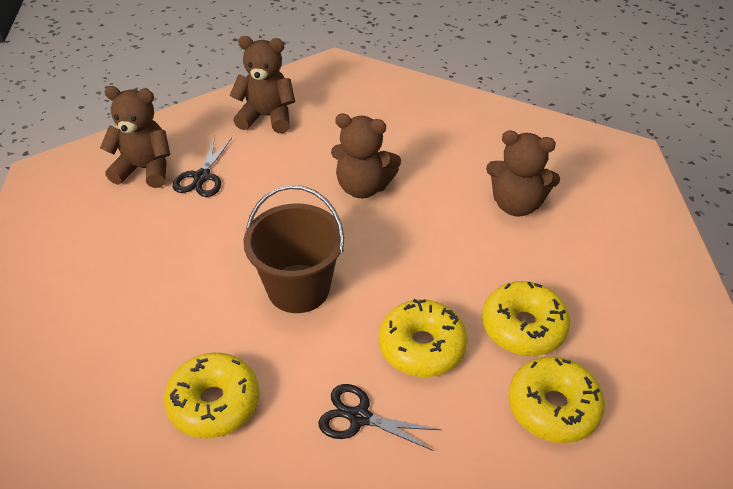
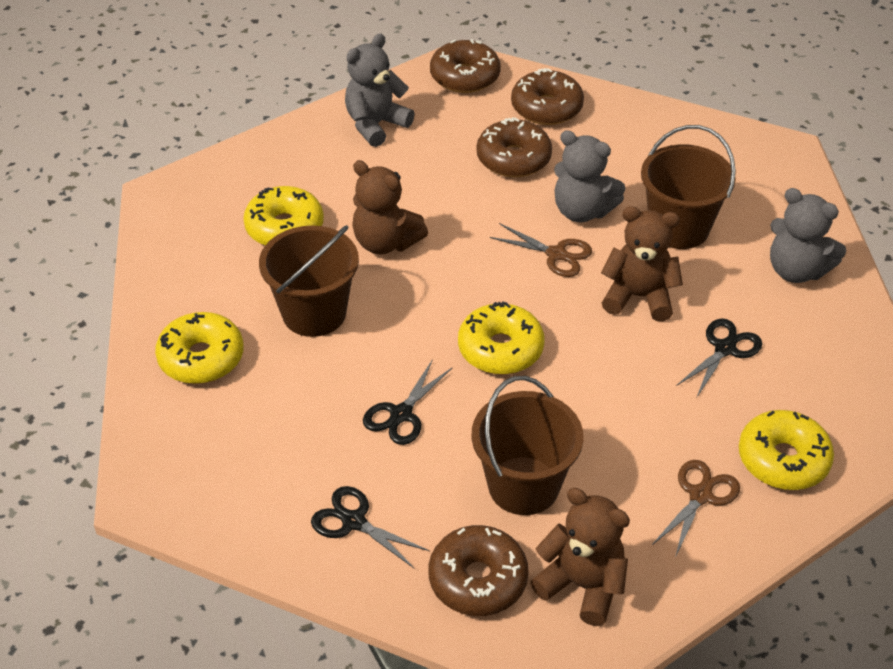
black scissors: [173,136,232,197] [318,384,441,451] = 2 -> [311,486,429,568] [363,359,452,445] [676,319,762,397] = 3
brown bucket: [243,185,344,313] = 1 -> [259,225,359,337] [472,376,584,515] [641,125,736,249] = 3
brown donut: none = 0 -> [429,525,529,616] [430,39,501,93] [477,117,552,177] [511,68,584,125] = 4
brown scissors: none = 0 -> [490,223,592,277] [652,460,740,558] = 2
brown teddy bear: [100,86,170,188] [230,36,295,133] [331,114,401,198] [486,131,560,217] = 4 -> [352,160,428,255] [530,488,630,626] [601,206,683,322] = 3
grey teddy bear: none = 0 -> [345,34,415,147] [554,130,625,222] [770,188,846,283] = 3

